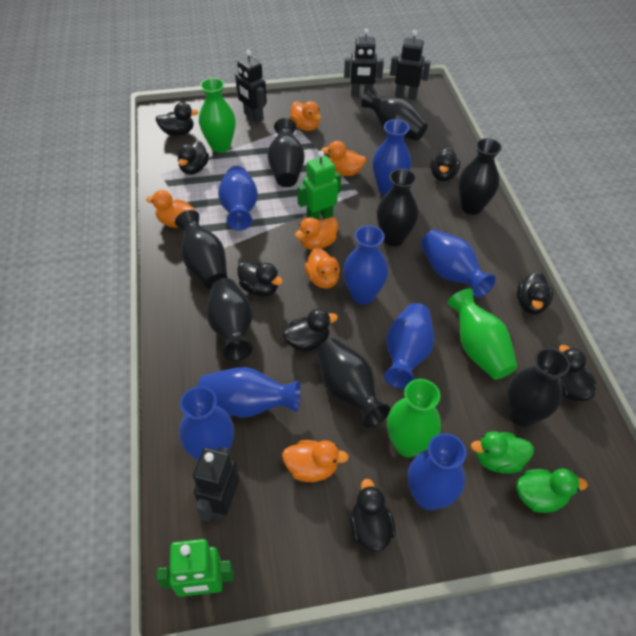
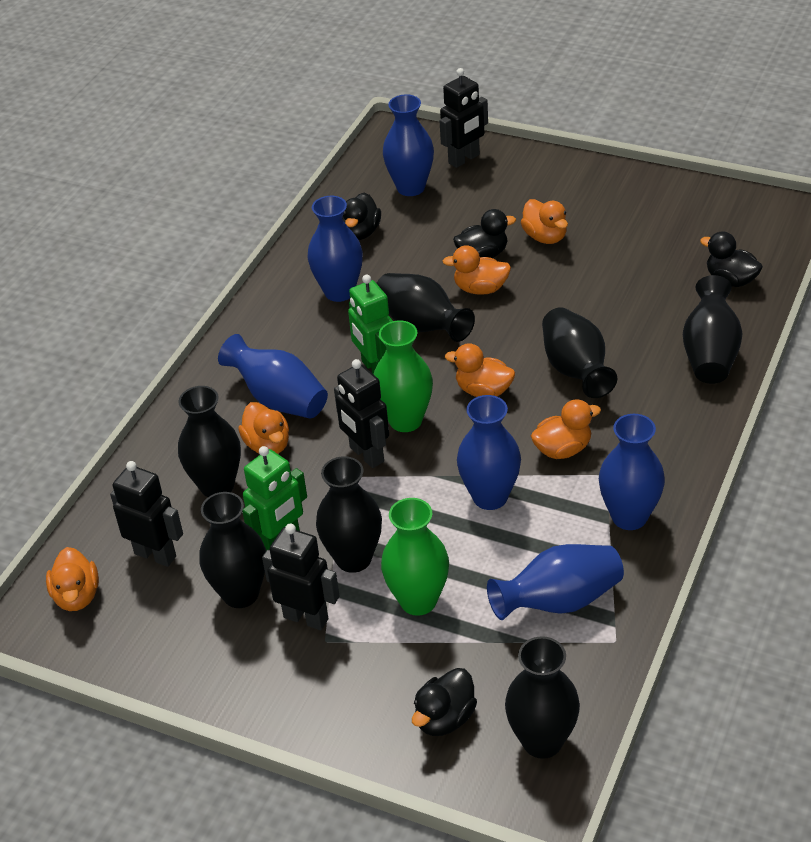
black duck: [155,102,199,136] [177,140,209,175] [237,262,283,296] [283,309,338,352] [350,479,395,552] [430,147,460,181] [517,271,553,314] [559,345,597,401] = 8 -> [342,192,381,240] [412,668,477,736] [453,209,516,258] [700,231,763,287] = 4
black vase: [175,210,227,289] [206,278,253,361] [267,118,305,187] [316,339,390,427] [361,88,428,141] [377,168,419,246] [458,138,502,215] [507,348,570,427] = 8 -> [178,386,241,497] [199,492,266,608] [316,456,382,573] [377,273,475,342] [505,636,580,759] [542,307,617,398] [683,275,743,384] = 7
blue vase: [179,386,234,460] [197,367,301,418] [218,166,258,230] [343,225,388,304] [373,119,411,195] [384,303,434,389] [408,433,466,511] [421,230,496,297] = 8 -> [218,334,328,419] [307,196,363,302] [383,94,434,196] [457,395,521,510] [487,544,624,620] [599,414,665,530] = 6
green duck: [471,431,534,474] [516,468,588,513] = 2 -> none = 0
green vase: [199,78,236,153] [387,379,441,457] [447,289,518,380] = 3 -> [373,320,433,432] [381,498,449,616] = 2

